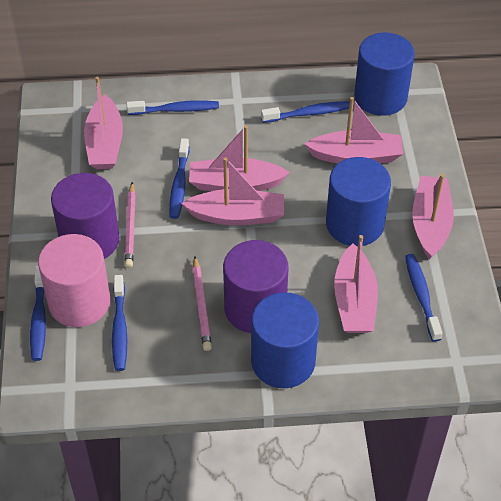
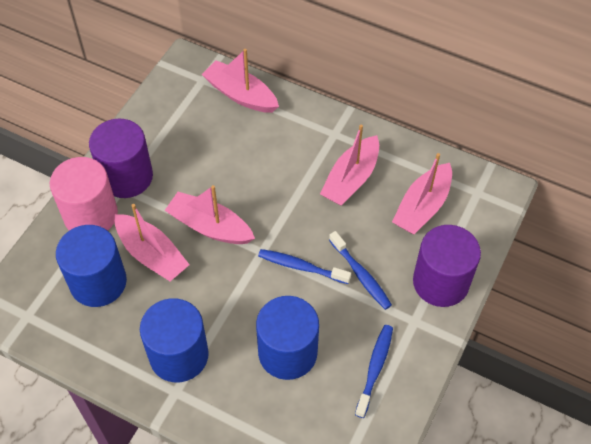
blue toothbrush: [30,266,46,361] [112,275,127,371] [126,100,219,115] [169,138,189,219] [261,101,350,123] [405,254,442,342] = 6 -> [258,249,351,284] [329,231,392,310] [355,325,393,418] = 3
pink boat: [84,77,123,169] [181,157,284,225] [189,125,290,191] [304,97,403,164] [334,235,378,333] [412,174,454,260] = 6 -> [115,204,190,281] [165,185,255,244] [202,49,279,113] [320,124,379,205] [392,153,452,234] = 5
pink pencil: [125,182,136,268] [193,256,212,351] = 2 -> none = 0

